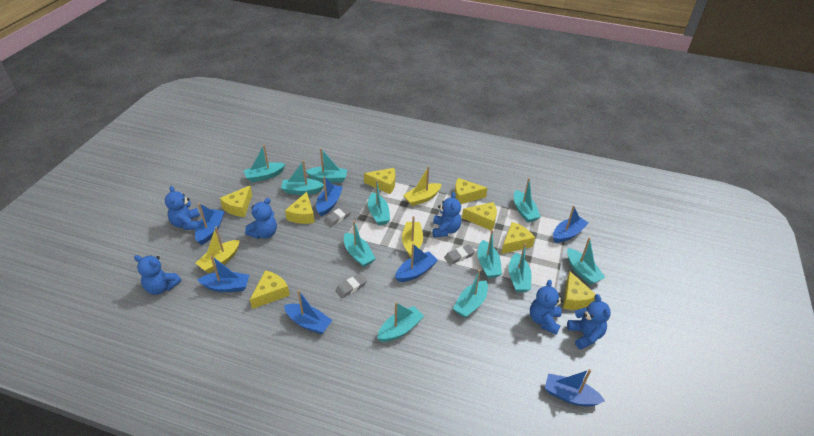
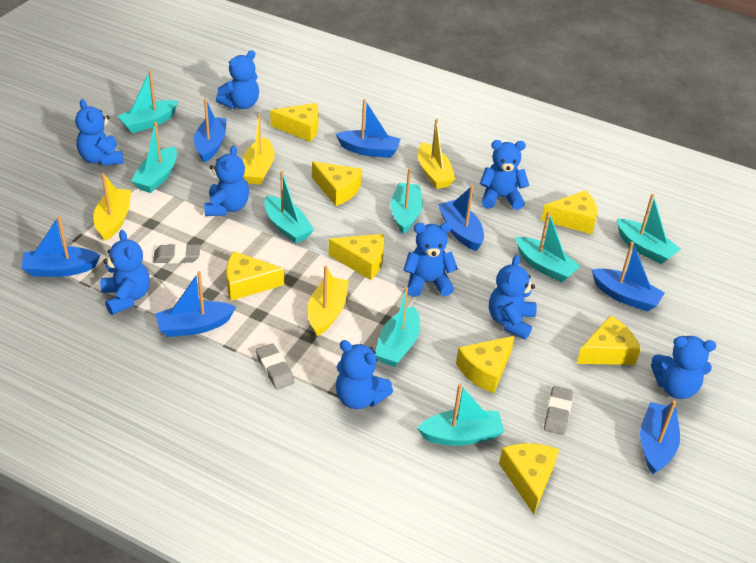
blue teddy bear: [134,255,182,295] [165,186,200,230] [245,198,277,239] [433,192,461,237] [530,280,563,335] [567,294,611,350] = 6 -> [75,99,124,166] [100,230,150,315] [204,145,249,216] [216,50,259,109] [336,340,393,409] [403,223,458,297] [480,140,529,210] [489,255,537,339] [651,336,716,399] = 9
turquoise boat: [244,144,285,182] [281,160,324,195] [306,148,348,183] [344,220,376,267] [368,180,390,226] [377,302,424,342] [453,270,488,318] [477,230,502,278] [509,244,532,292] [514,178,541,223] [567,237,606,285] = 11 -> [117,70,178,133] [131,122,177,193] [264,171,314,244] [375,287,420,367] [390,168,423,234] [417,384,505,446] [516,211,581,282] [617,194,681,264] = 8
yellow boat: [196,226,240,273] [402,216,423,257] [403,166,442,206] = 3 -> [93,173,131,241] [243,114,275,185] [308,266,349,336] [418,119,455,189] = 4

